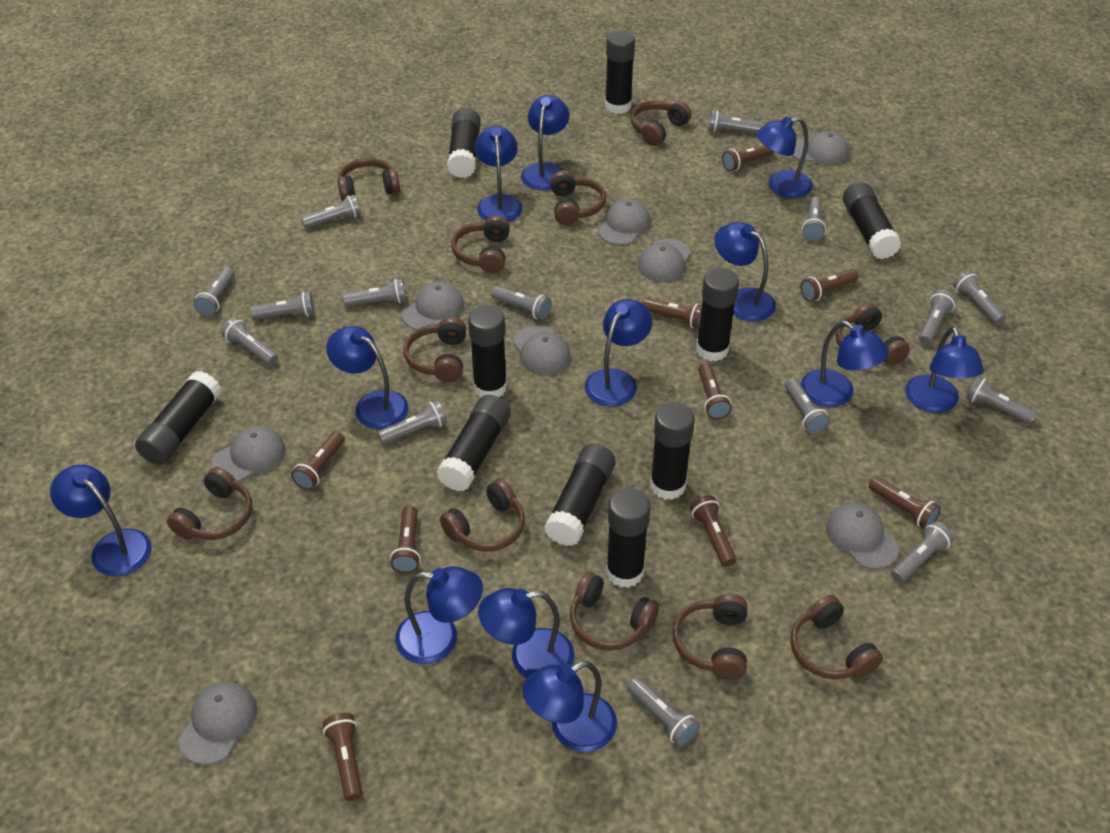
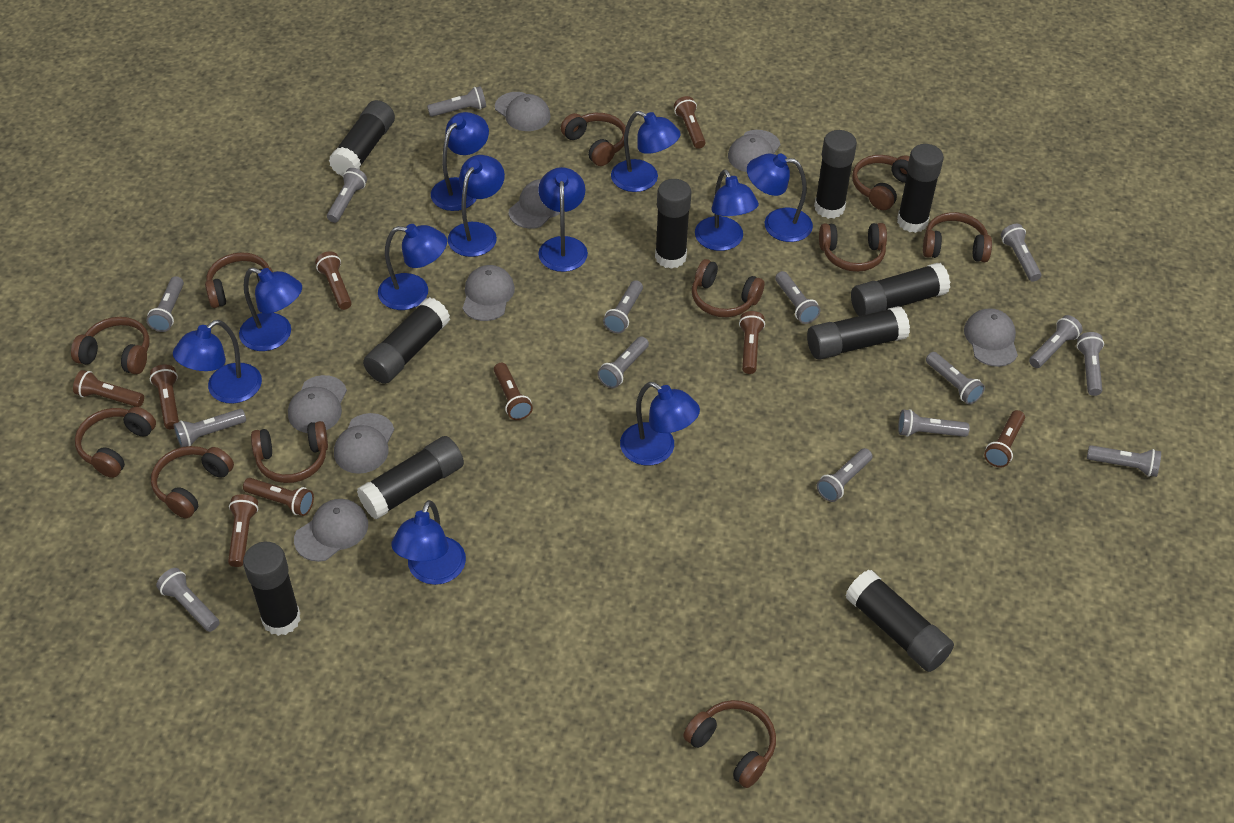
blue lamp: [50,464,152,576] [326,326,408,429] [395,566,483,664] [474,126,522,222] [478,588,574,678] [521,95,570,190] [523,661,617,752] [585,299,653,407] [715,222,776,322] [756,116,813,198] [801,321,889,407] [905,326,984,413] = 12 -> [173,320,262,404] [239,267,302,351] [378,224,447,310] [391,500,466,585] [431,112,489,211] [448,155,505,257] [538,167,588,272] [611,111,681,192] [620,382,700,465] [695,169,759,251] [747,153,813,242] = 11

